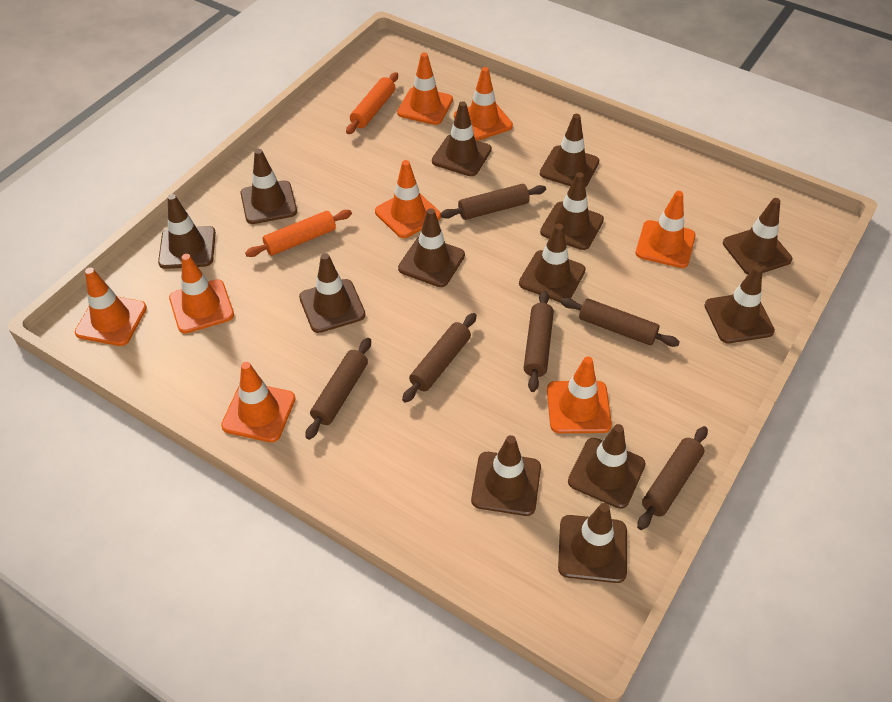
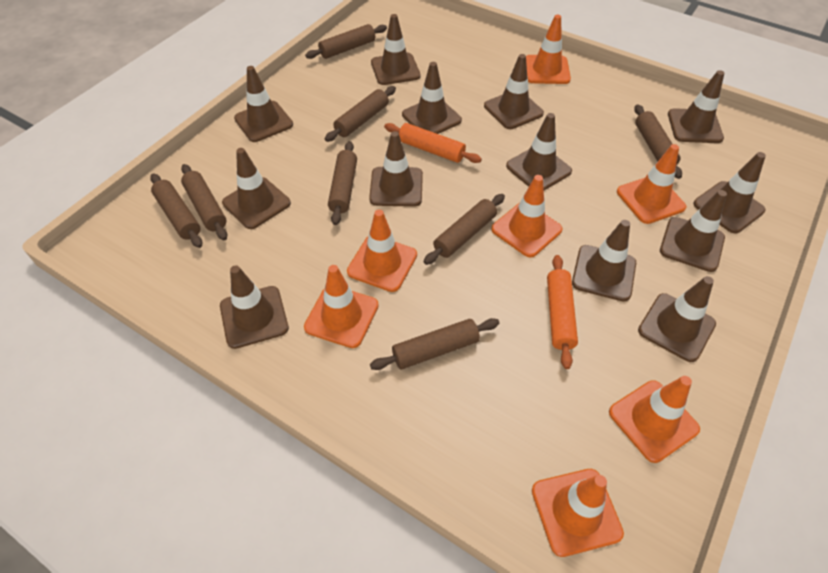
brown rolling pin: [305,338,371,440] [402,313,477,403] [440,184,546,220] [524,290,554,392] [560,298,680,347] [637,426,708,530] = 6 -> [150,173,202,248] [181,164,227,240] [305,24,387,59] [325,86,396,142] [328,141,357,225] [370,318,499,370] [423,194,505,265] [634,104,682,179] = 8
orange traffic cone: [75,268,147,346] [169,254,234,333] [221,362,296,442] [375,160,441,238] [397,52,453,125] [454,67,513,141] [547,357,612,433] [636,191,696,268] = 8 -> [304,265,379,348] [347,210,417,292] [491,175,562,258] [526,15,571,84] [532,469,624,557] [609,376,700,463] [617,144,686,224] = 7

